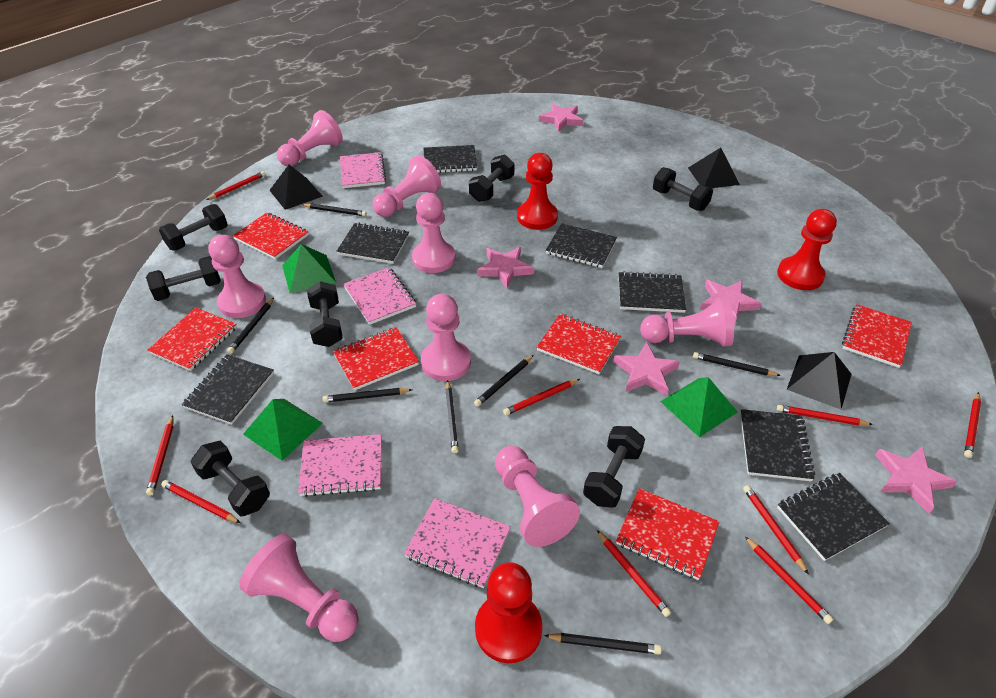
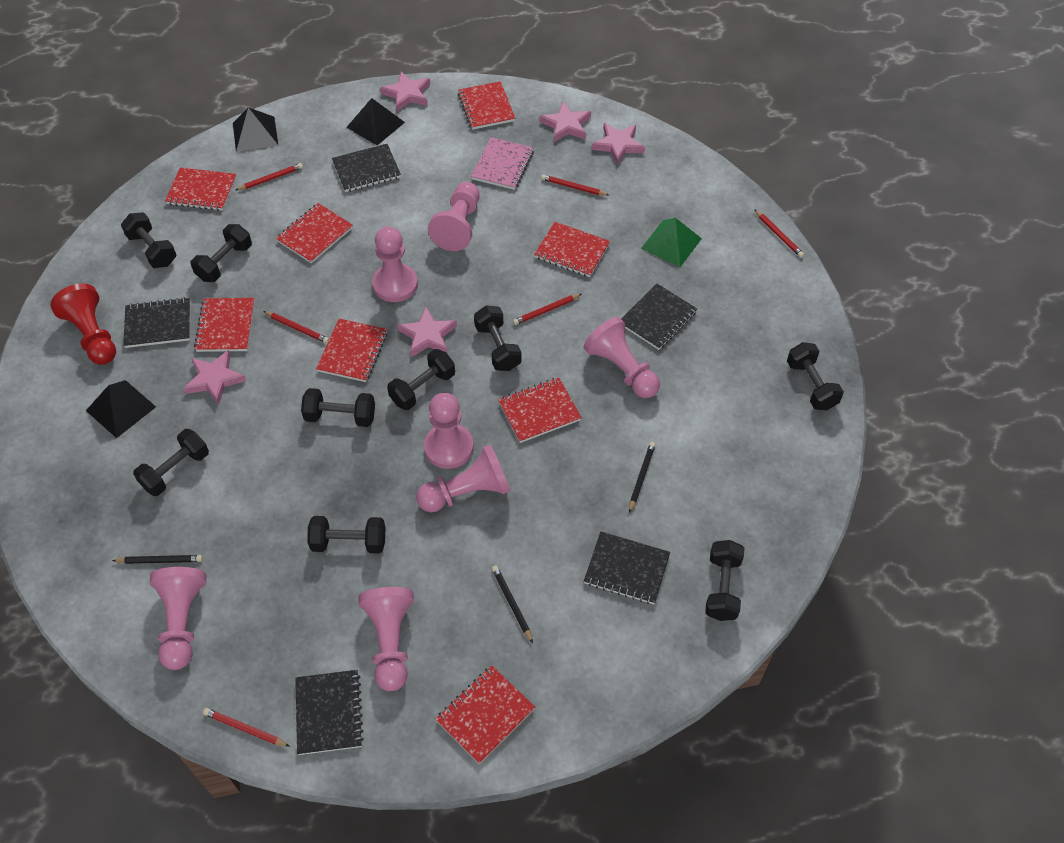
black dumbbell: [146,256,221,301] [159,204,228,251] [191,441,270,517] [307,281,343,347] [469,154,515,202] [583,426,645,508] [653,167,713,211] = 7 -> [121,212,177,268] [133,429,209,496] [191,224,252,282] [301,388,375,427] [307,516,385,554] [387,349,455,410] [474,306,521,371] [705,540,744,621] [787,342,844,410] = 9
black notebook: [182,354,274,425] [337,223,409,264] [424,145,477,173] [546,223,617,268] [619,271,686,313] [740,409,815,481] [777,473,890,561] = 7 -> [123,297,190,348] [295,670,364,755] [332,144,401,192] [584,532,670,604] [621,284,697,350] = 5
black pencil: [227,298,274,354] [302,203,367,216] [323,388,412,403] [445,380,459,453] [474,355,534,407] [544,633,662,654] [693,352,781,376] = 7 -> [112,555,203,564] [492,565,533,643] [629,442,656,513] = 3
green pyramid: [243,399,323,461] [282,244,336,294] [660,377,738,437] = 3 -> [641,218,702,267] = 1
pink notebook: [298,434,381,497] [340,152,386,188] [343,267,416,325] [404,498,511,588] = 4 -> [471,137,534,190] = 1
pink pawn: [208,235,266,318] [239,534,359,642] [277,110,343,166] [372,155,441,217] [412,193,456,273] [421,294,471,381] [495,446,580,547] [640,297,734,347] = 8 -> [150,567,206,670] [358,587,414,691] [372,227,418,302] [416,444,510,512] [424,393,474,469] [428,182,480,251] [584,317,660,398] = 7
red notebook: [147,308,237,371] [233,213,308,259] [333,327,419,391] [537,314,621,374] [616,488,719,580] [842,304,912,368] = 6 -> [165,167,237,211] [194,298,255,352] [276,203,353,263] [316,319,387,382] [435,665,536,764] [458,81,515,130] [498,377,582,443] [534,222,610,277] = 8
red pawn: [475,562,543,663] [517,153,558,230] [777,209,837,290] = 3 -> [50,283,116,365] = 1
red pencil: [146,415,173,495] [161,480,241,523] [206,171,266,200] [503,379,580,415] [597,530,671,617] [743,485,809,575] [745,536,833,624] [777,405,873,426] [964,392,981,458] = 9 -> [203,708,290,747] [236,163,303,190] [263,311,329,343] [513,294,582,325] [541,175,609,196] [754,209,804,258] = 6

